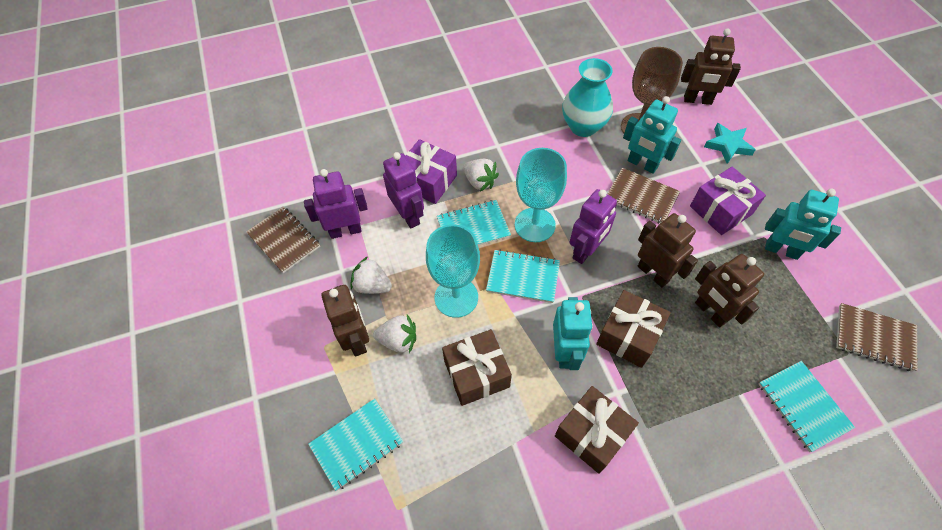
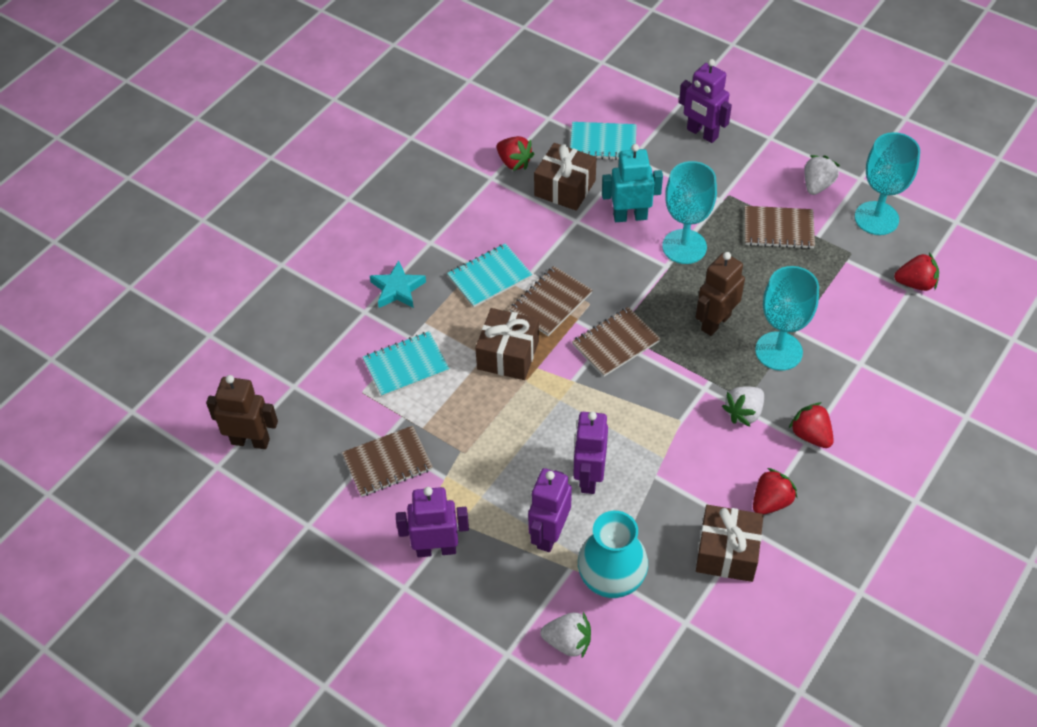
brown goblet: [621,47,683,133] = 1 -> none = 0
brown notebook: [246,206,320,273] [607,168,680,224] [836,303,917,371] = 3 -> [342,426,433,497] [509,266,592,336] [572,307,660,377] [745,206,815,249] = 4
brown robot: [321,285,369,356] [638,213,698,288] [681,29,741,105] [695,254,764,328] = 4 -> [206,375,278,449] [695,252,745,336] = 2
purple gift: [406,139,457,204] [690,167,766,235] = 2 -> none = 0
purple robot: [304,169,368,239] [383,152,424,229] [570,189,617,264] = 3 -> [396,487,469,557] [528,468,572,552] [573,412,608,494] [679,59,732,143] = 4
red strawberry: none = 0 -> [497,136,534,171] [753,468,797,514] [789,402,834,448] [894,253,939,291] = 4
turquoise goblet: [426,224,480,318] [515,148,567,242] = 2 -> [662,161,717,264] [755,266,819,371] [855,132,920,235] = 3
turquoise notebook: [308,398,403,491] [437,200,511,246] [486,249,560,303] [758,361,855,452] = 4 -> [362,331,450,397] [447,243,532,308] [570,122,637,160] = 3
turquoise robot: [553,297,593,370] [623,96,681,174] [765,189,841,260] = 3 -> [602,144,663,222] = 1

